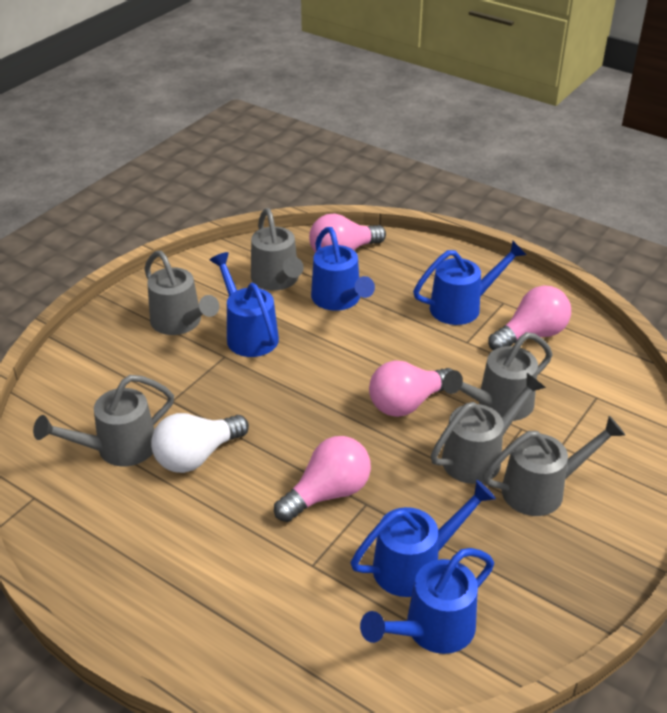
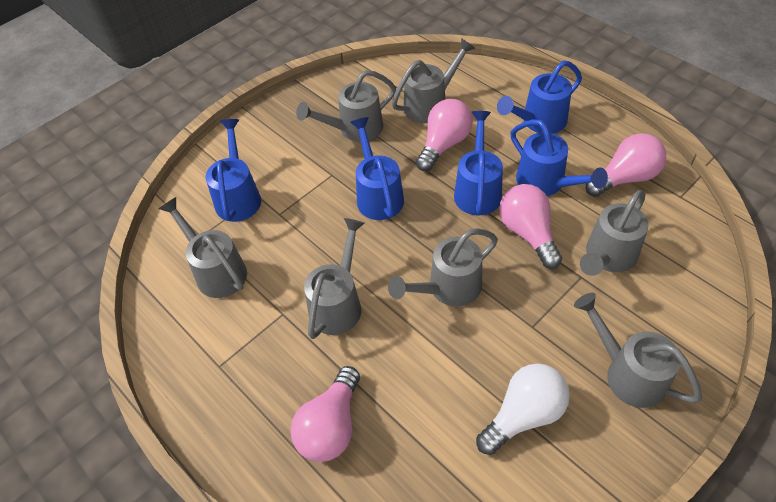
grey watering can: [33,375,174,466] [144,251,219,335] [251,208,304,290] [431,373,546,484] [443,332,552,421] [483,416,626,516] = 6 -> [159,197,247,298] [296,70,396,142] [304,218,365,339] [388,228,498,306] [392,38,475,123] [574,293,702,408] [580,190,649,276] = 7

